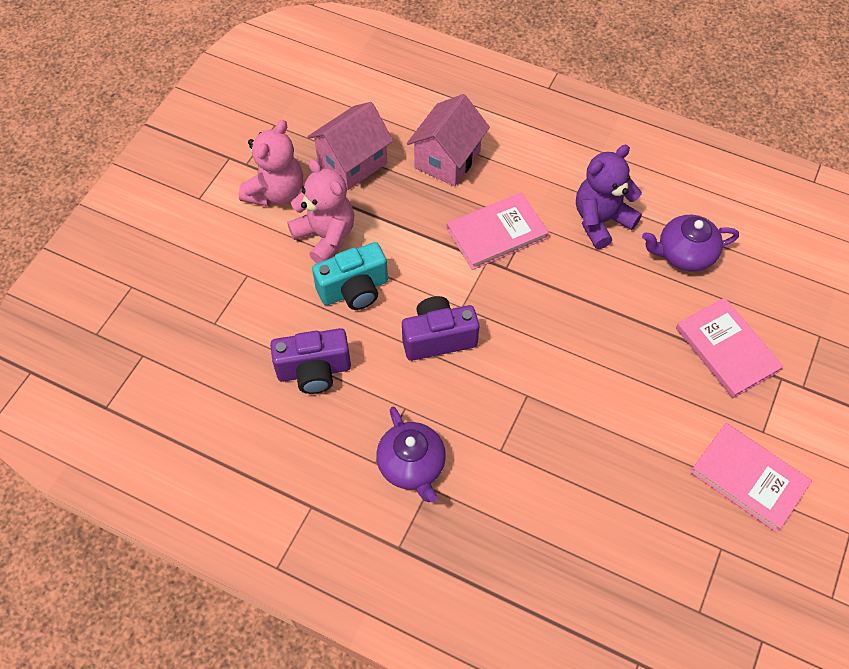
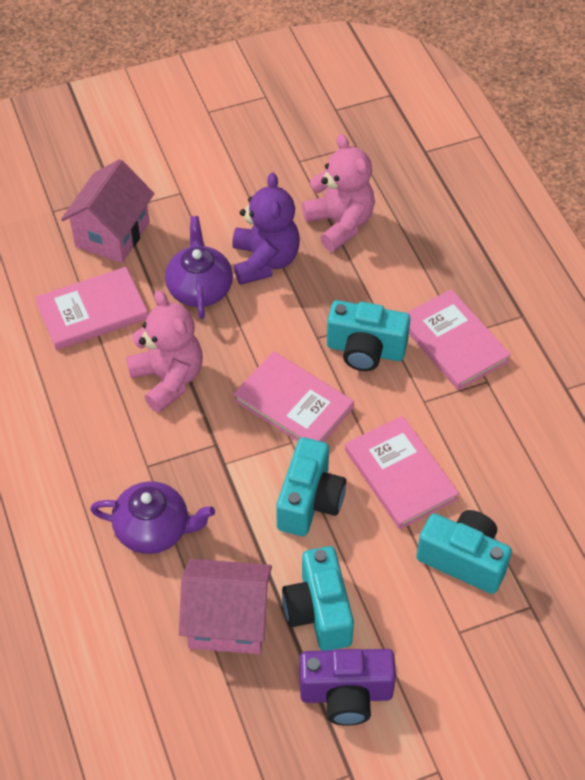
pink book: [447,193,549,270] [676,298,784,398] [690,423,812,532] = 3 -> [35,267,148,350] [233,351,354,442] [345,416,459,529] [407,289,511,390] = 4
purple camera: [270,328,351,394] [402,296,479,361] = 2 -> [300,649,396,726] = 1
turquoise camera: [312,242,388,310] = 1 -> [276,437,346,536] [282,546,354,651] [327,300,410,371] [416,510,512,594] = 4

